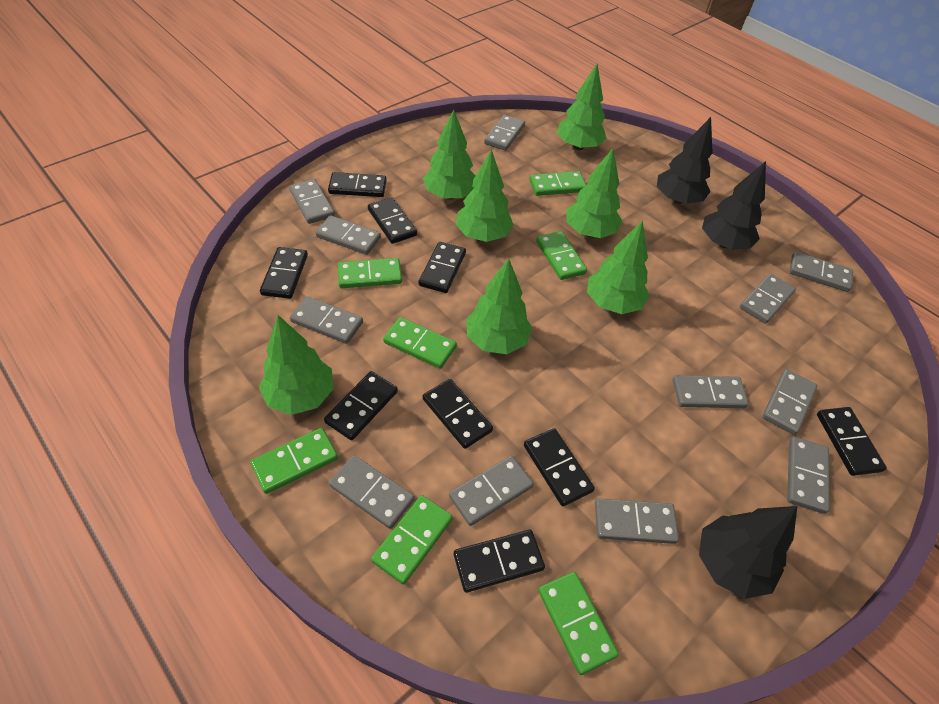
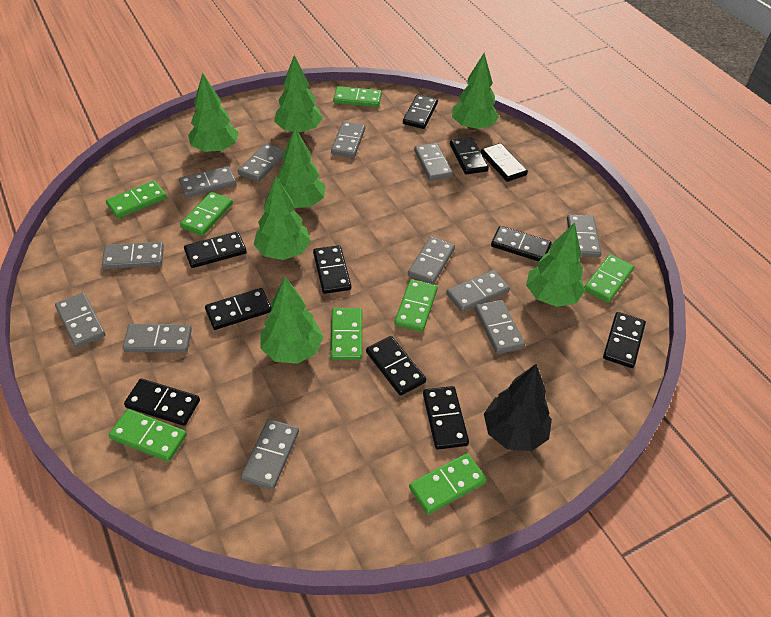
black domino: [260,247,308,299] [324,371,398,440] [328,172,386,197] [368,197,417,244] [419,242,466,293] [423,379,493,449] [454,530,545,593] [524,428,595,506] [817,407,887,476] = 9 -> [124,379,200,426] [184,232,247,268] [205,288,271,330] [313,245,351,294] [366,336,426,396] [403,95,438,129] [423,386,469,450] [450,137,489,175] [481,143,528,182] [491,226,552,262] [603,312,646,368] = 11
black tree: [657,117,712,204] [699,506,797,599] [702,161,766,250] = 3 -> [484,364,552,451] = 1
green domino: [251,428,338,494] [338,258,402,288] [371,495,453,585] [383,317,457,369] [529,171,586,196] [536,231,587,280] [538,572,619,675] = 7 -> [106,181,167,219] [109,409,187,462] [180,192,233,236] [330,308,362,360] [333,86,382,107] [394,279,438,332] [409,453,487,515] [584,254,634,303] = 8

